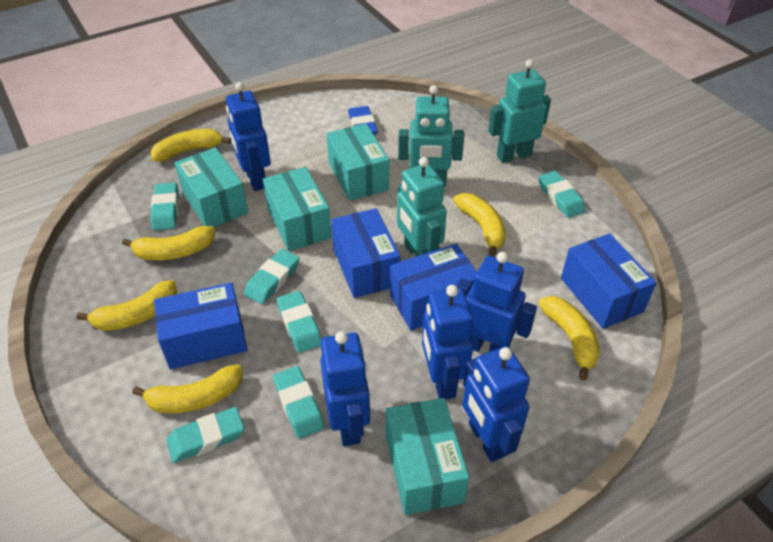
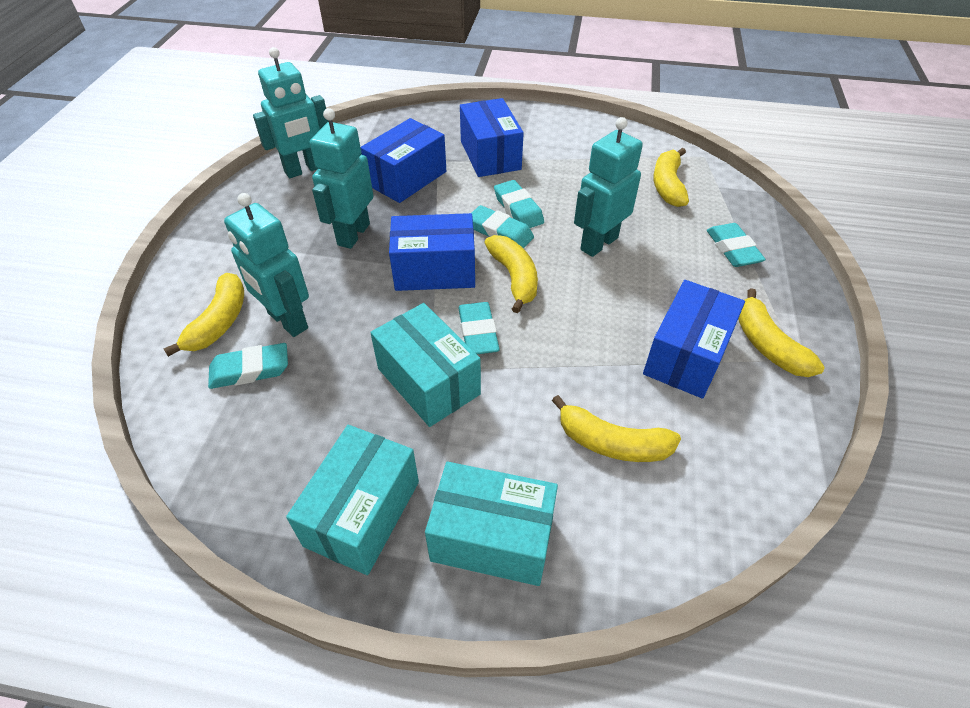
blue eraser: [348,106,378,135] = 1 -> none = 0
blue robot: [226,82,271,191] [320,331,370,446] [422,285,473,399] [457,252,537,352] [462,346,530,462] = 5 -> none = 0
turquoise box: [174,148,248,227] [263,167,332,251] [327,123,389,201] [386,398,469,515] = 4 -> [286,425,419,575] [370,303,481,427] [425,462,558,586] = 3
turquoise eraser: [150,182,179,230] [166,407,244,463] [244,249,300,304] [273,366,324,439] [277,291,322,353] [538,171,585,218] = 6 -> [208,343,288,389] [458,302,500,354] [472,205,534,249] [494,180,544,228] [707,223,766,267] = 5
turquoise robot: [397,157,447,257] [398,85,464,187] [488,59,551,163] = 3 -> [224,193,309,337] [253,47,329,178] [310,108,373,249] [574,117,643,257] = 4
yellow banana: [77,280,177,331] [122,226,215,260] [132,365,243,413] [151,129,231,162] [454,193,506,257] [538,296,600,380] = 6 -> [164,273,244,357] [484,235,538,313] [552,395,681,462] [653,148,689,207] [738,288,824,377] = 5

